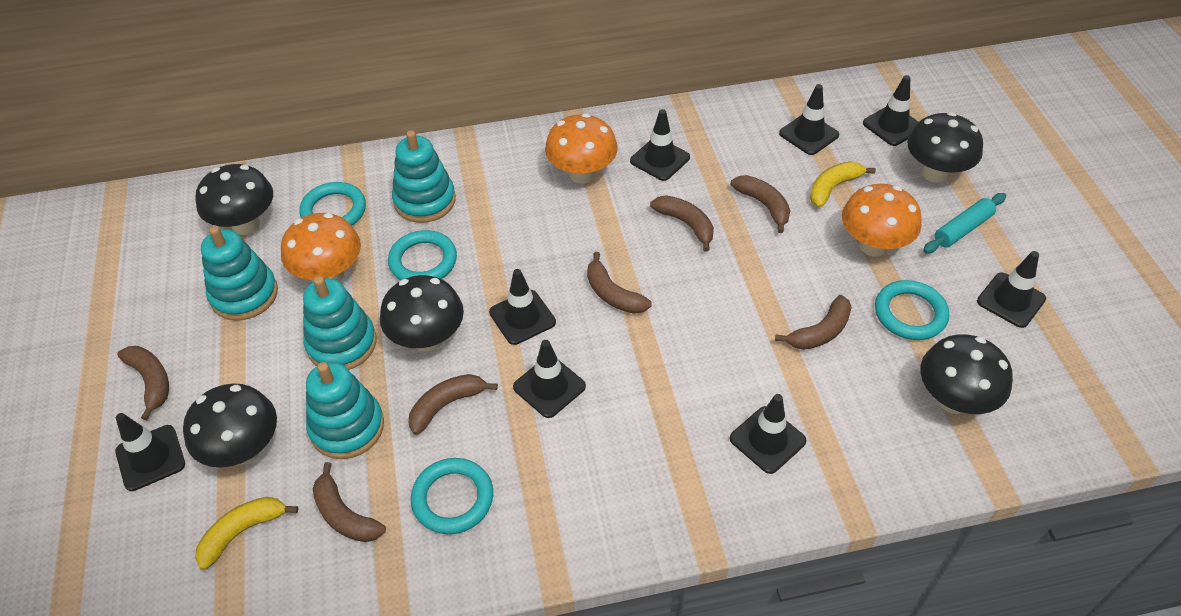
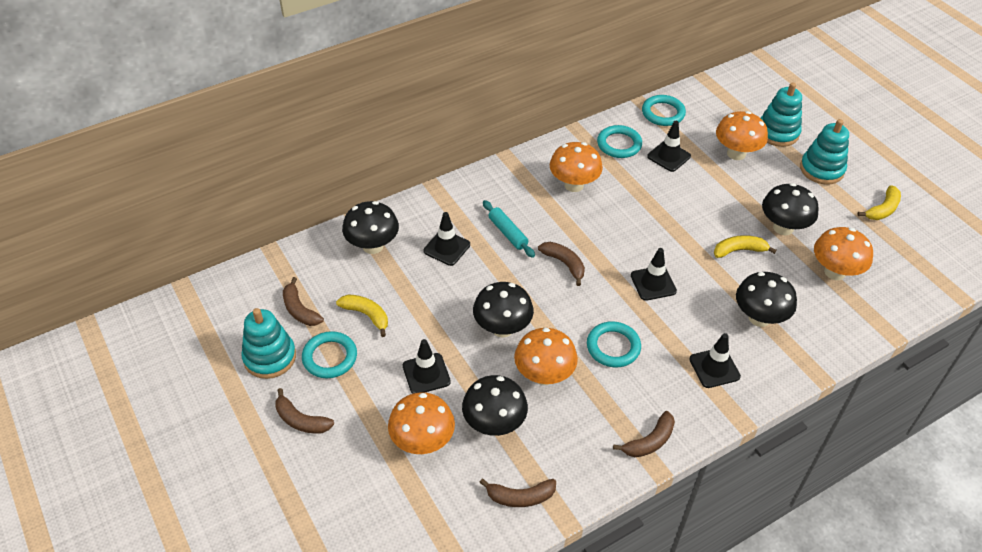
black traffic cone: [115,413,185,491] [489,269,556,345] [513,340,586,418] [630,109,690,181] [730,394,806,474] [779,84,839,155] [863,75,918,146] [977,251,1046,328] = 8 -> [403,339,451,394] [423,212,470,266] [631,248,677,301] [647,121,691,172] [689,333,741,388] = 5
brown banana: [117,346,169,420] [313,462,386,542] [409,374,498,435] [587,252,652,314] [650,195,714,252] [731,175,790,233] [775,295,852,350] = 7 -> [275,388,334,434] [283,277,324,326] [479,479,556,507] [538,242,585,286] [613,411,675,457] = 5
orange mushroom: [281,213,361,282] [545,113,618,184] [842,184,922,257] = 3 -> [388,392,455,454] [514,328,578,385] [550,142,603,192] [716,111,768,160] [814,227,873,280] = 5
turquoise stacking toy: [201,226,278,321] [303,276,376,370] [306,362,384,459] [392,130,456,223] = 4 -> [241,308,296,379] [761,82,802,147] [800,119,849,184] = 3
yellow banana: [195,497,298,570] [810,161,876,208] = 2 -> [336,295,388,337] [714,235,777,258] [858,185,901,220] = 3

